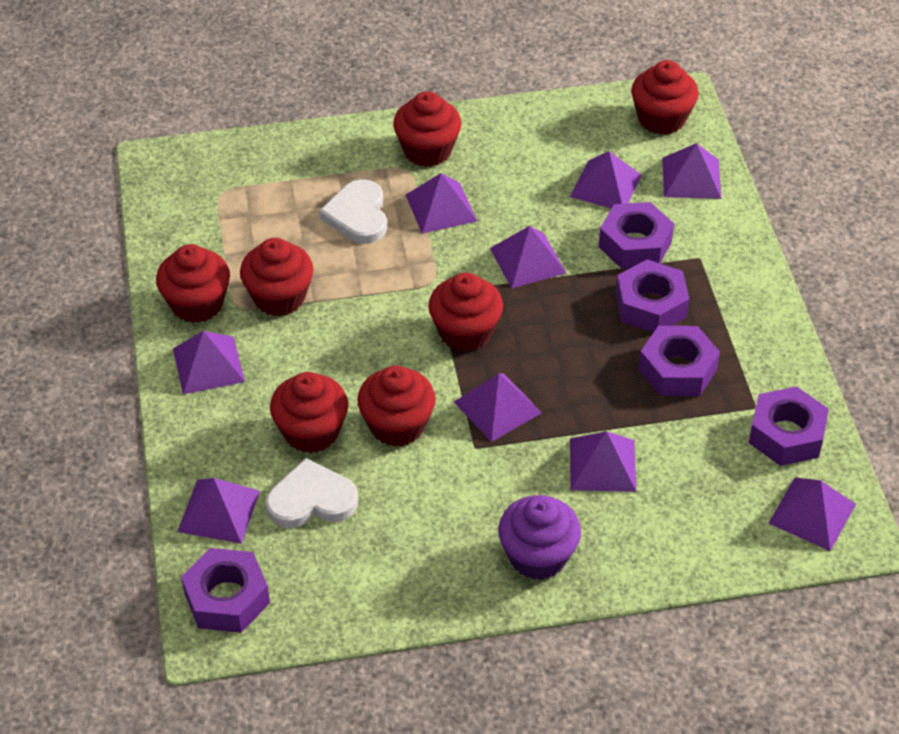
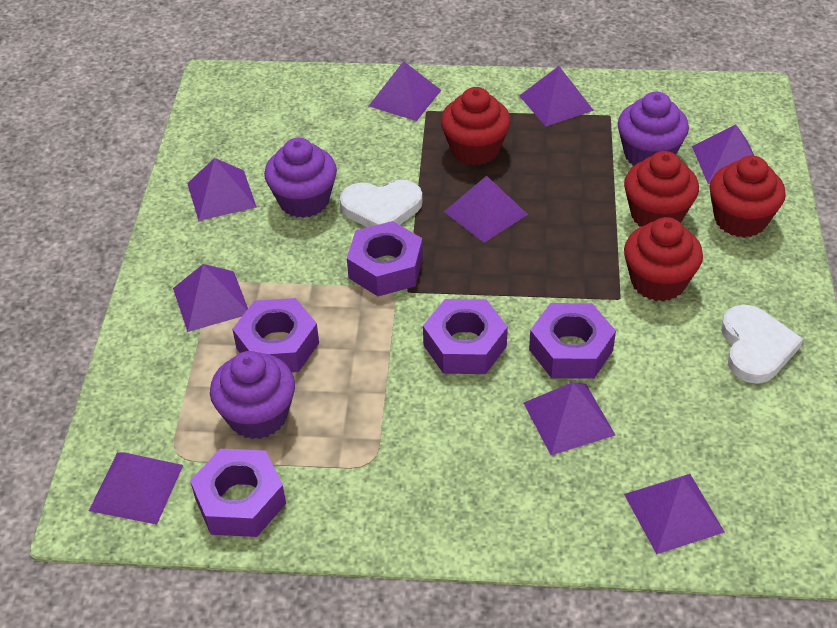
purple cupcake: [498,495,581,580] = 1 -> [210,351,295,439] [264,138,337,218] [618,92,689,166] = 3
red cupcake: [156,244,230,323] [240,238,314,316] [270,372,348,453] [357,365,436,447] [393,91,462,167] [428,272,503,352] [631,60,699,135] = 7 -> [441,87,511,165] [624,151,699,227] [624,217,703,301] [709,156,786,238] = 4

